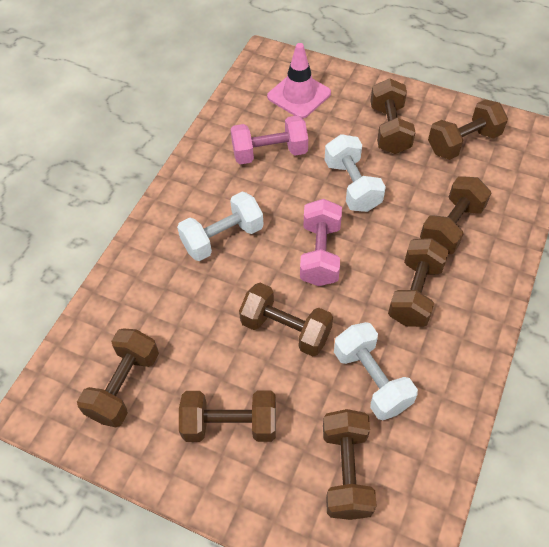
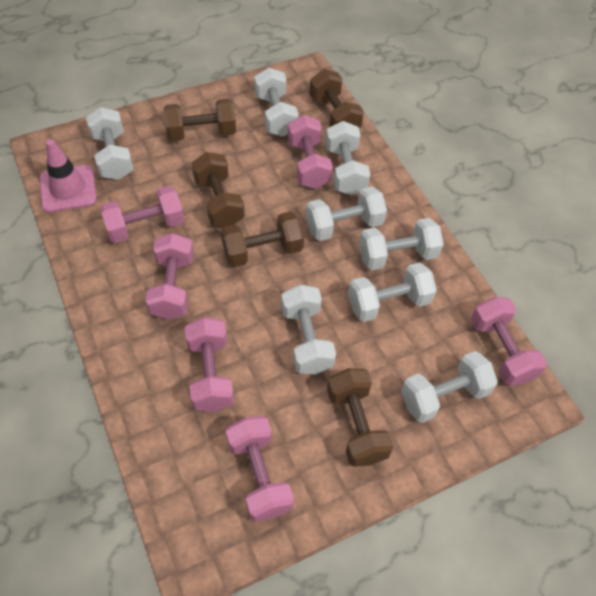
brown dumbbell: [77,328,159,427] [179,391,276,442] [239,283,333,357] [323,409,377,520] [370,78,416,154] [388,238,449,327] [420,176,492,254] [428,99,508,160] = 8 -> [164,99,236,141] [192,152,245,227] [221,211,304,267] [309,69,364,128] [327,368,394,467] = 5
pink dumbbell: [231,115,308,164] [300,199,342,286] = 2 -> [100,186,184,243] [145,233,194,320] [185,317,234,412] [226,416,294,522] [288,115,333,189] [471,297,547,385] = 6
white dumbbell: [177,192,264,261] [325,134,386,212] [334,322,418,420] = 3 -> [86,107,134,180] [254,68,299,137] [281,285,336,375] [306,186,387,241] [325,121,370,195] [348,262,437,322] [359,218,444,270] [401,351,498,423] = 8

